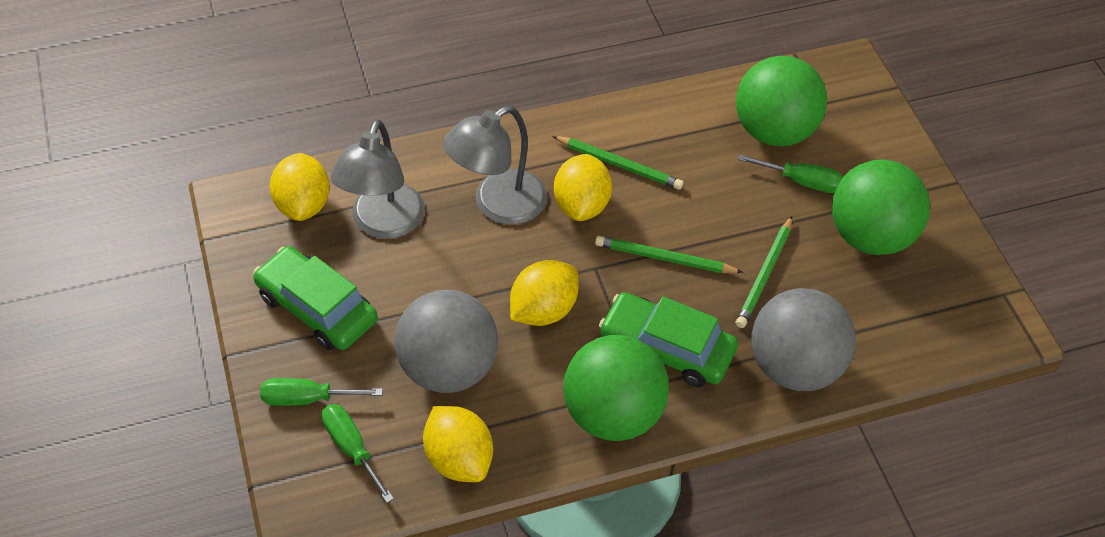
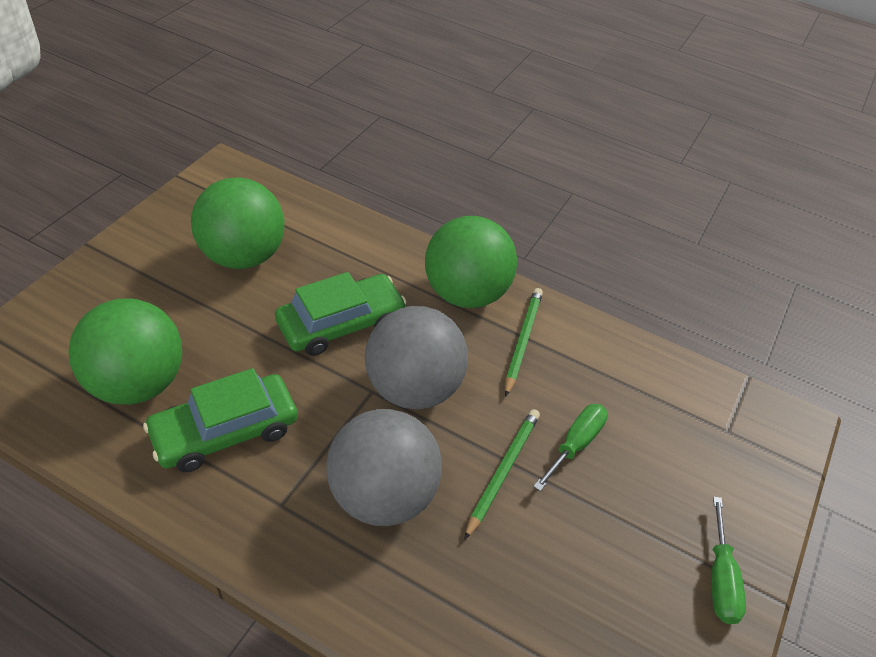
green pencil: [553,136,683,190] [595,236,743,273] [736,216,792,328] = 3 -> [464,409,540,540] [505,288,543,397] = 2
green screwdriver: [260,378,383,406] [321,404,394,503] [738,154,843,193] = 3 -> [533,404,608,491] [711,496,746,624] = 2
grey lamp: [331,120,425,239] [443,106,547,225] = 2 -> none = 0
yellow lemon: [270,153,330,221] [423,406,493,482] [510,260,579,326] [554,154,612,221] = 4 -> none = 0

